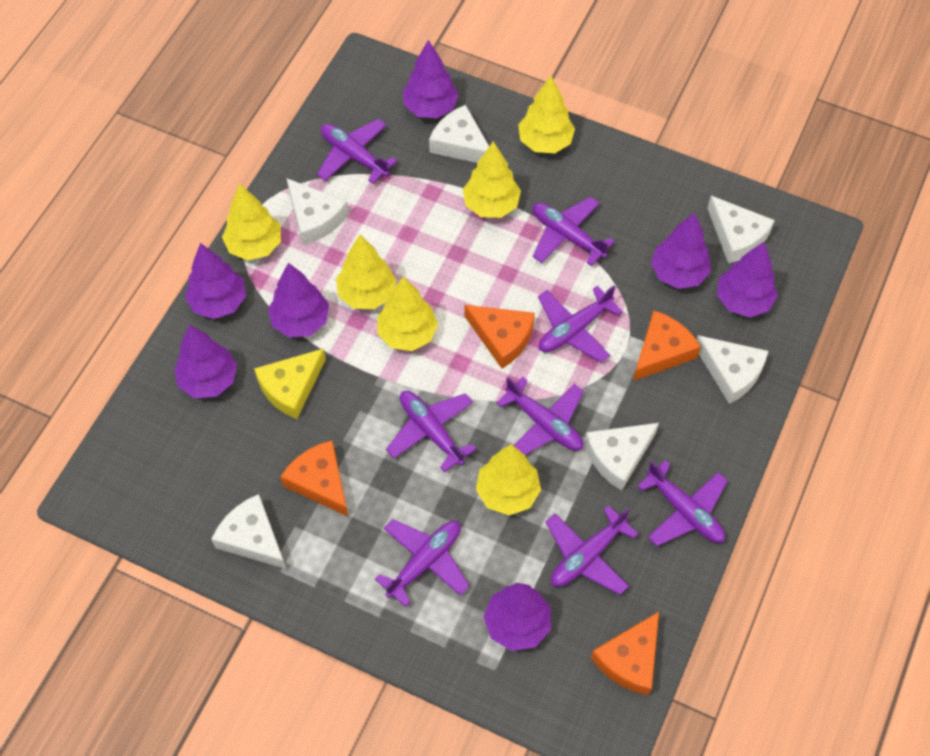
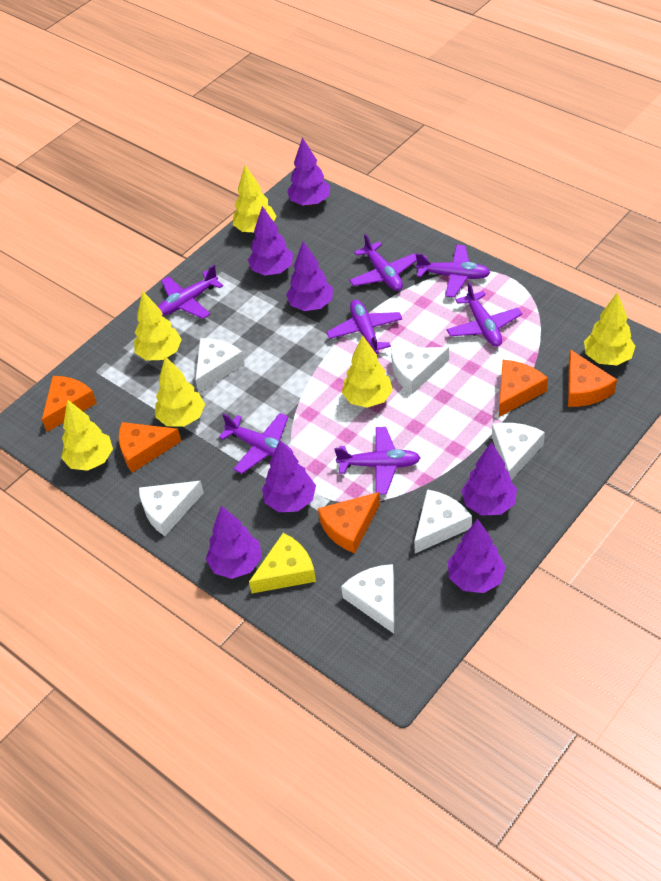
orange cheese: [280,440,348,517] [465,305,535,369] [591,612,659,696] [633,311,701,381] = 4 -> [42,376,97,432] [119,422,181,473] [318,492,380,553] [499,360,548,417] [568,349,617,407] = 5
purple plane: [317,119,397,184] [375,519,469,607] [386,391,476,472] [497,377,584,455] [532,197,615,266] [538,285,623,363] [546,505,638,595] [637,460,728,546] = 8 -> [158,265,223,319] [219,413,293,474] [327,300,403,354] [334,427,421,495] [349,233,417,291] [416,245,490,297] [447,281,522,346] = 7

